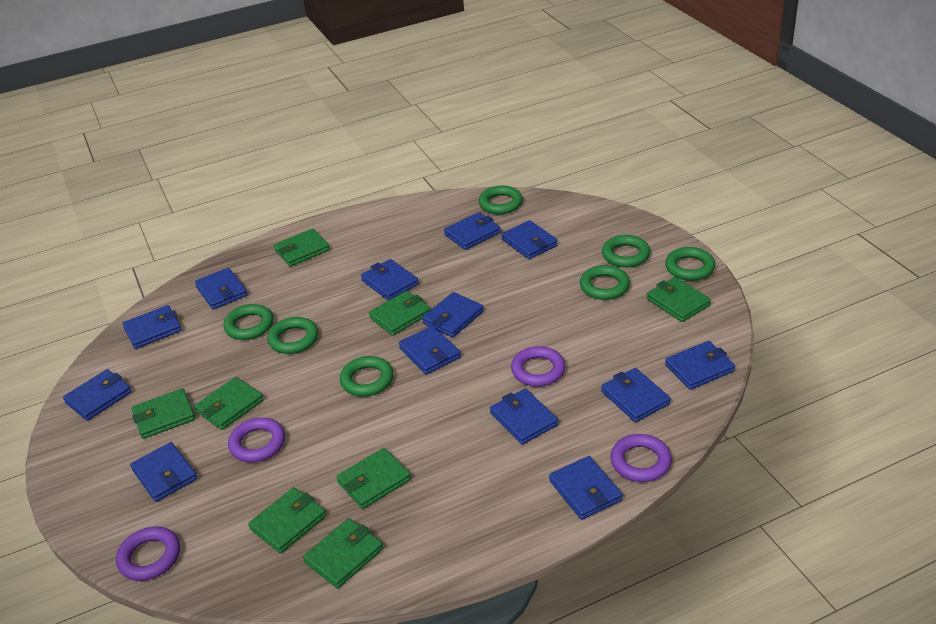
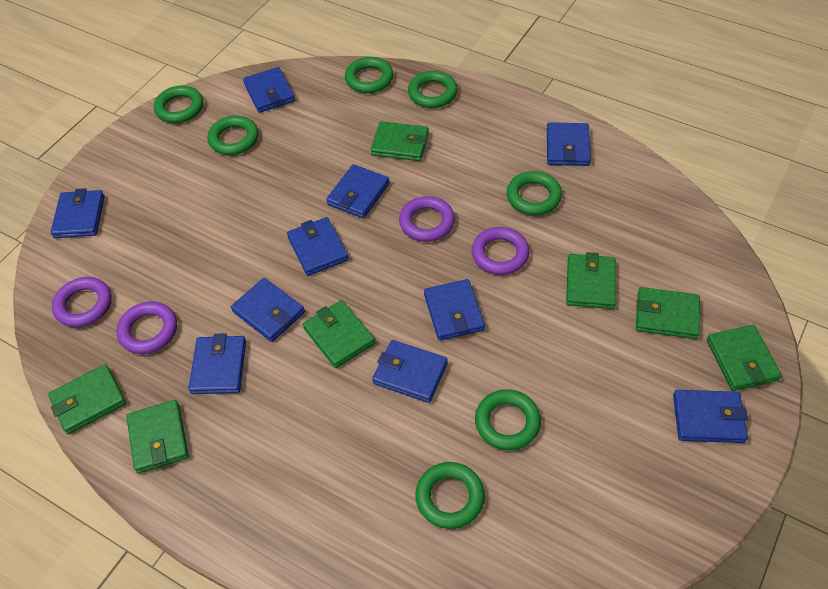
blue wallet: [63,369,132,421] [122,305,182,349] [130,442,197,502] [195,268,248,310] [361,259,419,301] [399,326,461,375] [422,292,484,337] [444,212,501,250] [490,389,558,445] [501,220,558,259] [549,456,622,520] [601,368,671,422] [665,341,735,390] = 13 -> [51,188,105,238] [189,333,246,394] [231,278,305,342] [243,67,295,113] [287,217,349,276] [326,164,389,218] [372,340,448,403] [424,279,485,341] [547,122,591,166] [673,390,748,443] = 10
green wallet: [131,388,195,439] [194,377,263,430] [248,487,326,553] [274,229,330,267] [303,518,383,589] [336,448,411,509] [369,291,431,336] [647,277,711,322] = 8 -> [48,364,126,435] [126,400,189,473] [303,300,375,368] [371,121,429,161] [566,252,616,309] [636,287,700,339] [707,325,782,391] = 7

